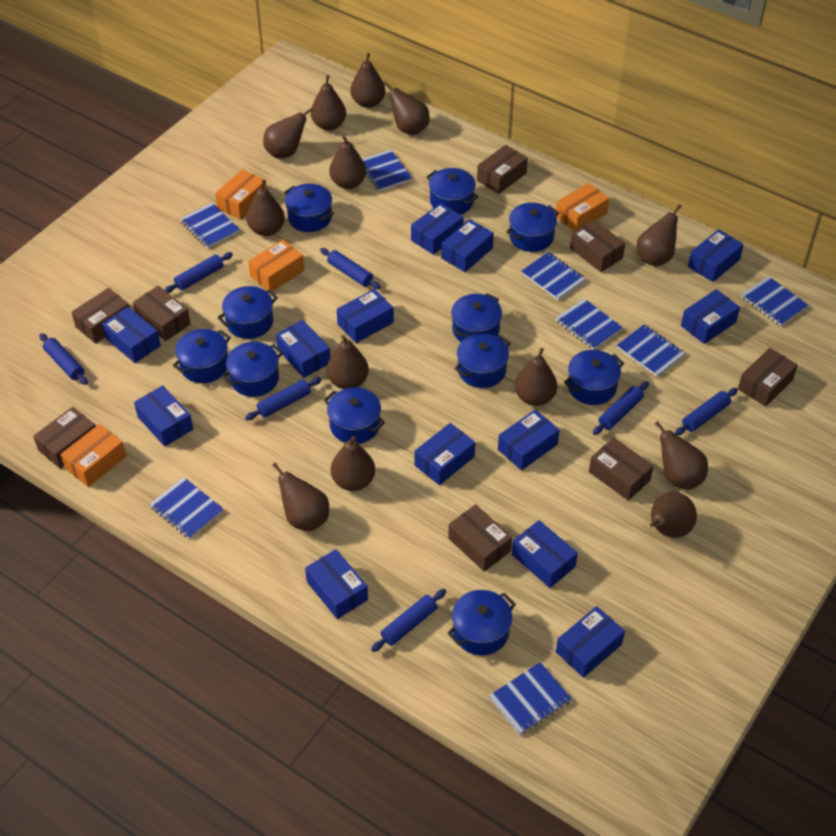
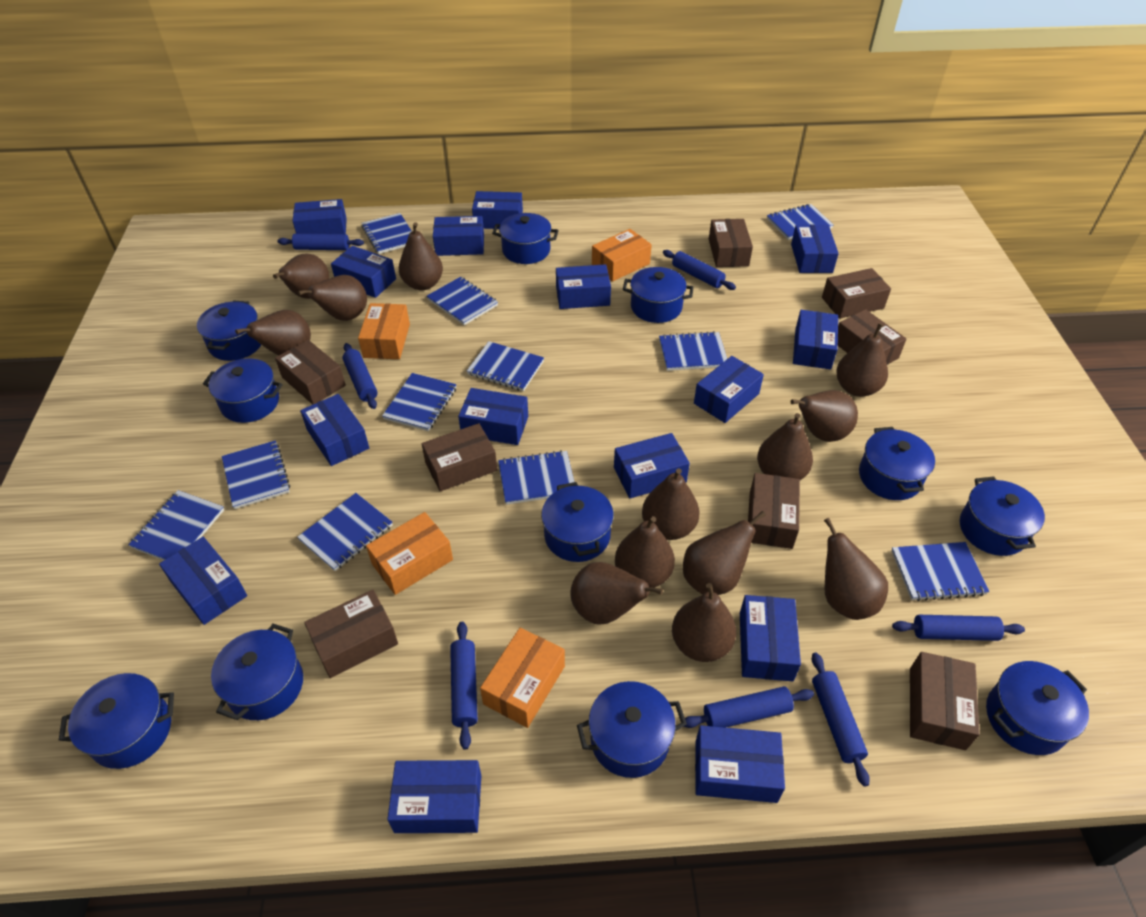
blue box: [102,307,161,363] [134,385,193,447] [276,320,331,378] [305,549,368,619] [337,289,394,343] [411,203,464,255] [415,423,475,485] [441,219,494,272] [498,409,560,470] [512,520,578,588] [556,606,625,678] [681,289,740,344] [688,229,744,282] = 13 -> [159,537,247,625] [293,199,347,234] [300,394,369,466] [331,246,396,298] [387,760,481,833] [433,216,484,256] [458,388,528,445] [472,191,523,229] [556,264,611,309] [614,433,690,498] [694,356,764,423] [695,725,785,803] [740,595,801,681] [791,225,839,273] [793,310,838,370] = 15
blue notebook: [150,477,223,539] [180,203,240,248] [362,150,412,191] [489,662,572,735] [521,252,586,300] [556,298,623,350] [617,324,685,377] [741,276,808,326] = 8 -> [128,490,224,560] [222,440,290,509] [297,493,393,571] [362,213,412,254] [382,373,457,431] [427,277,498,325] [467,341,544,391] [498,450,574,505] [659,331,727,371] [767,204,834,240] [891,542,989,601] = 11

